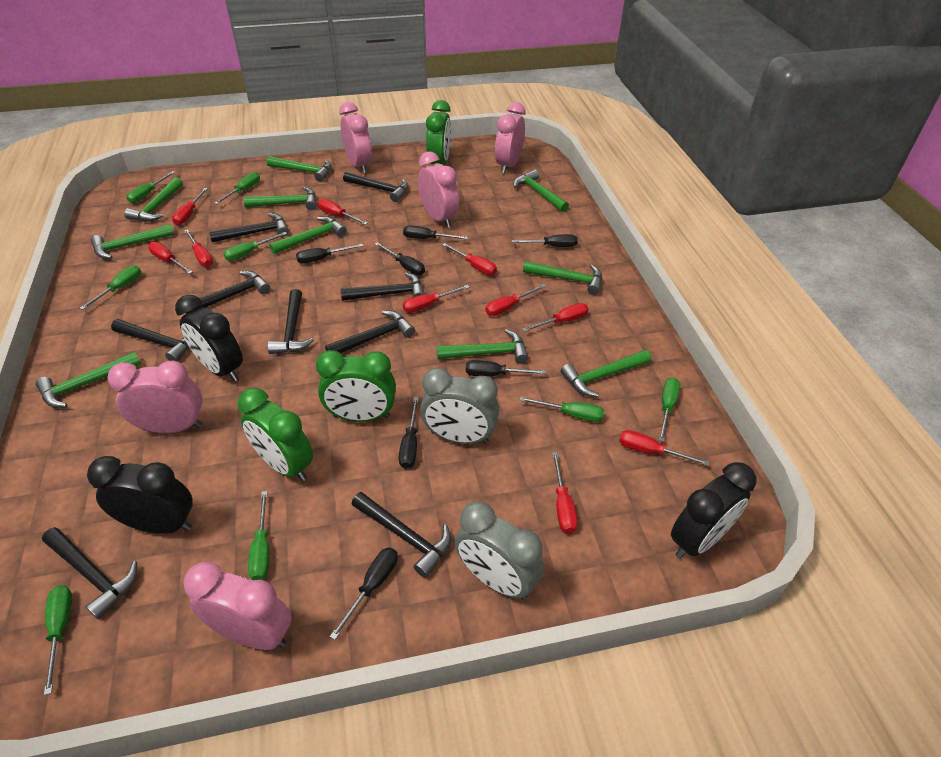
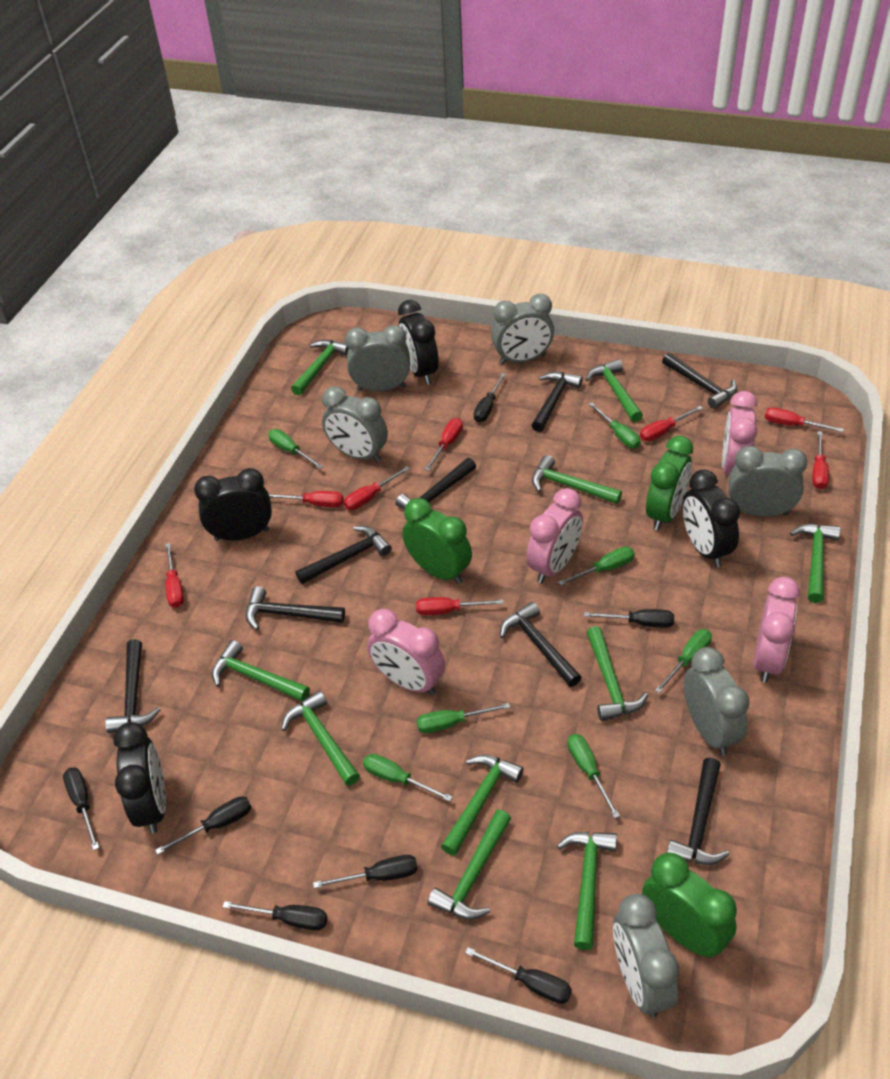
black clock: [87,456,193,534] [175,295,243,381] [671,462,757,559] = 3 -> [113,722,166,834] [194,468,272,541] [398,300,439,385] [682,470,740,567] = 4
black hammer: [42,527,137,619] [111,319,189,361] [186,271,270,314] [209,213,289,243] [268,289,314,354] [325,311,415,353] [340,272,424,301] [343,172,409,202] [352,492,451,578] = 9 -> [105,639,161,733] [246,586,345,630] [295,526,392,584] [395,458,476,509] [500,602,582,687] [531,372,583,432] [662,353,737,409] [667,758,729,865] = 8
green screwdriver: [44,585,72,695] [80,265,141,310] [126,171,175,203] [214,172,260,204] [223,232,287,261] [248,491,269,580] [520,397,604,422] [659,377,680,442] = 8 -> [268,429,323,469] [363,754,452,802] [417,703,510,733] [558,547,635,586] [568,734,620,818] [588,402,641,448] [655,629,712,693] = 7
grey clock: [420,368,499,444] [455,501,544,599] = 2 -> [322,386,388,463] [345,325,410,391] [491,294,554,365] [613,894,680,1017] [684,647,749,756] [729,446,808,517] = 6
pink clock: [107,361,202,433] [183,562,292,650] [339,102,372,174] [418,151,459,228] [495,102,526,174] = 5 -> [367,608,445,695] [526,488,583,583] [722,391,757,475] [754,577,800,683] = 4
red screwdriver: [148,242,192,274] [172,188,208,225] [184,229,213,267] [318,199,367,225] [403,285,470,313] [442,243,497,275] [485,284,546,316] [522,303,588,332] [552,452,578,534] [619,430,709,466] = 10 -> [165,543,184,608] [269,491,343,507] [344,466,410,510] [416,597,504,615] [425,418,463,471] [640,406,703,441] [765,407,844,432] [812,431,829,489] = 8

